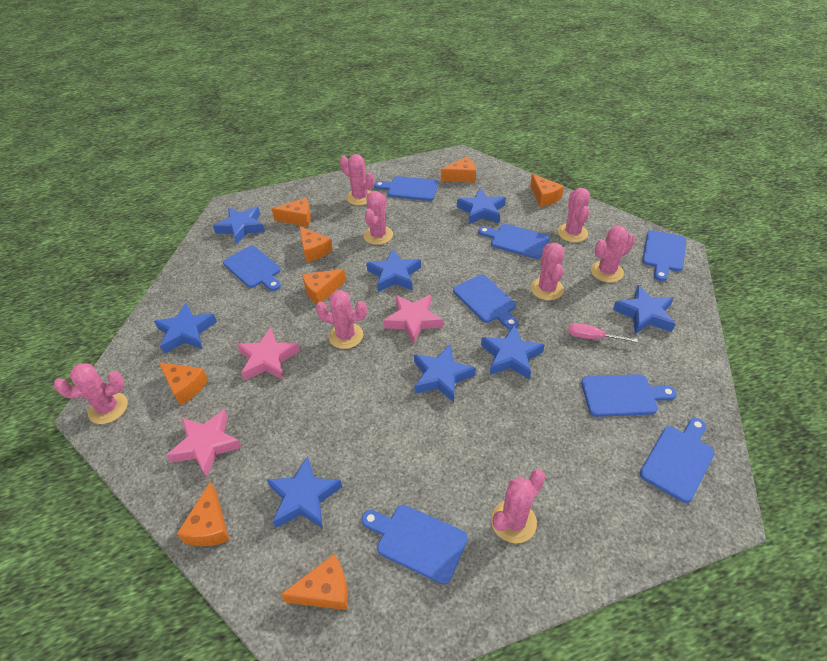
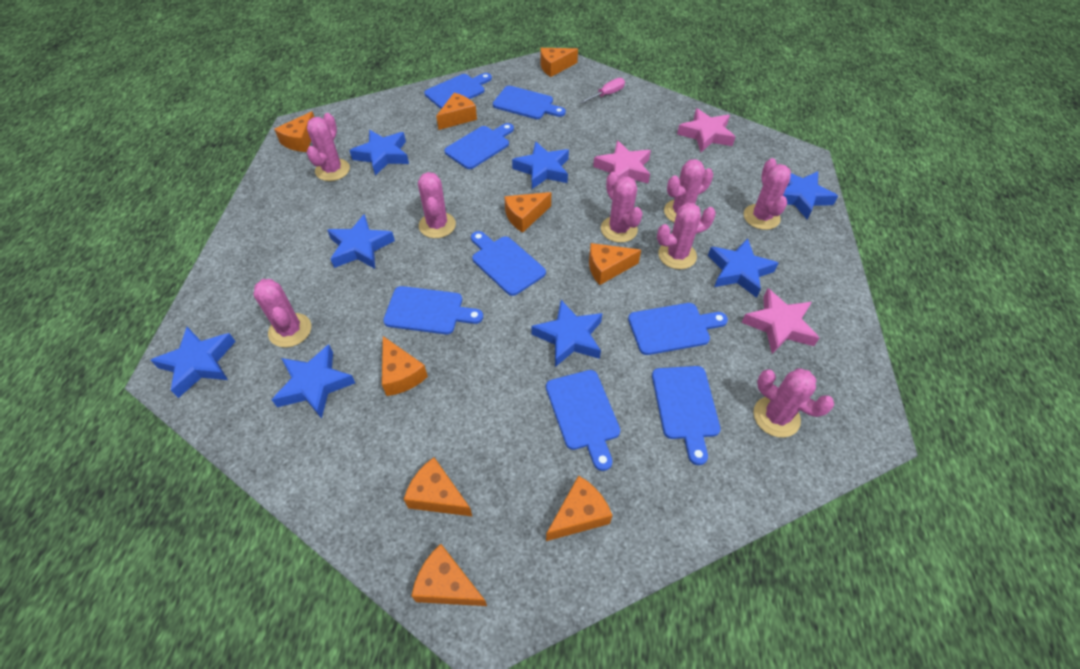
orange cheese: [159,362,208,405] [177,482,229,546] [272,198,311,227] [280,554,348,610] [299,226,332,262] [302,269,346,304] [441,157,476,183] [530,174,564,207] = 8 -> [274,111,314,152] [382,336,428,396] [404,457,473,517] [411,544,487,606] [436,93,477,130] [504,192,551,233] [540,48,578,77] [546,475,613,541] [589,243,641,285] = 9

